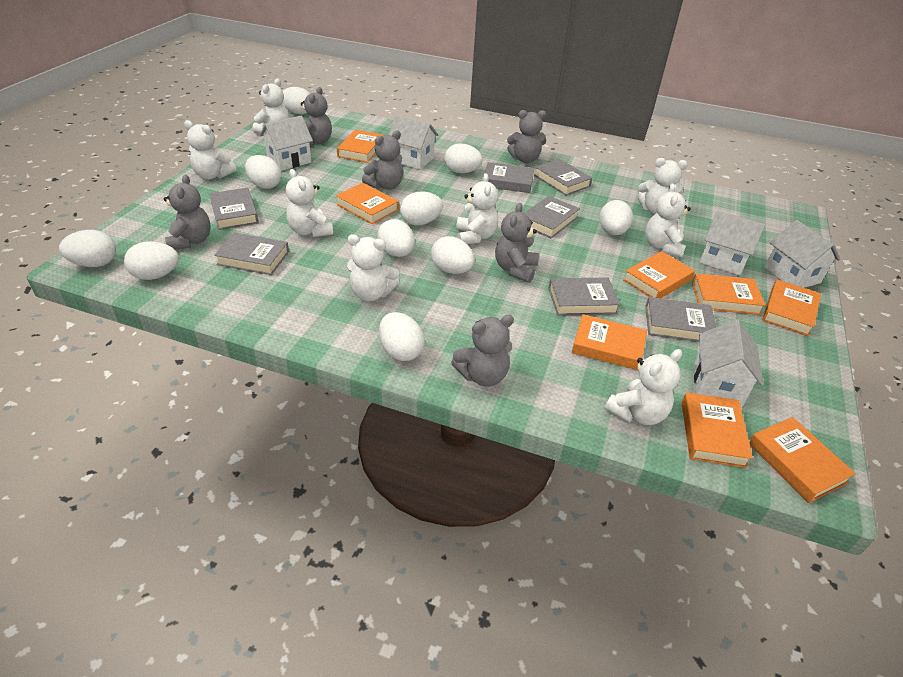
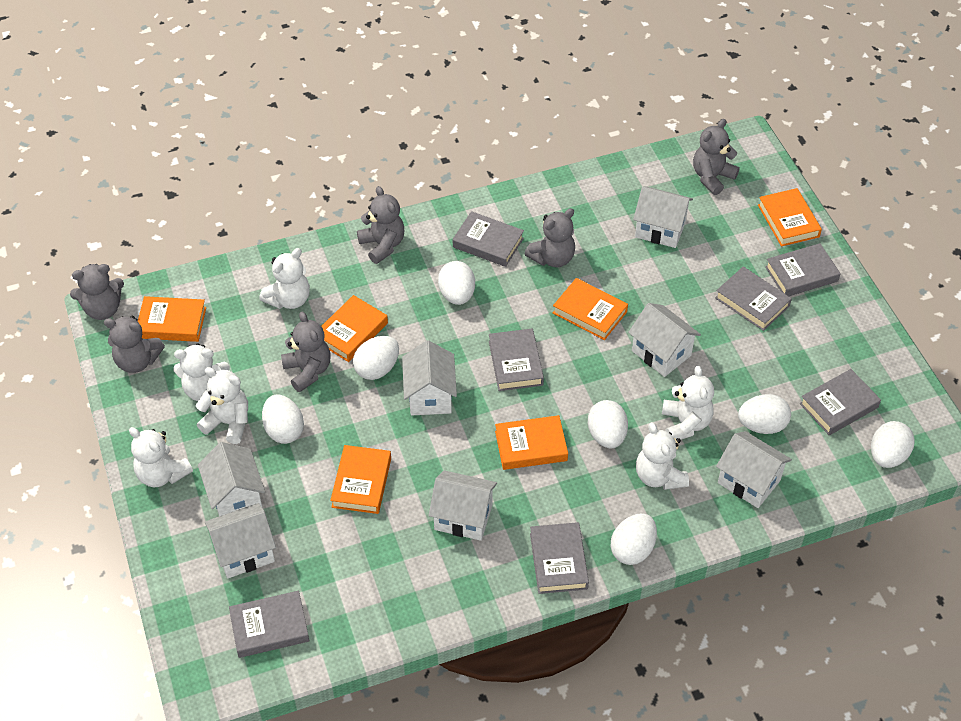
orange book: [336,183,399,224] [337,130,383,163] [572,314,647,370] [623,251,695,298] [682,392,753,468] [692,273,766,315] [749,417,856,503] [762,279,821,336] = 8 -> [138,296,206,342] [321,295,388,362] [330,445,391,514] [495,415,568,470] [553,278,628,340] [758,188,822,246] = 6
white egg: [59,230,116,267] [124,241,179,280] [245,155,281,189] [283,87,310,114] [377,219,415,257] [379,312,425,361] [400,192,443,226] [431,236,475,274] [444,143,483,173] [599,200,633,235] = 10 -> [262,394,304,444] [353,336,399,380] [438,261,475,305] [588,400,628,448] [611,513,657,565] [738,394,791,434] [871,421,915,468] = 7
white house: [260,116,313,171] [389,115,438,170] [694,319,764,407] [700,210,765,276] [765,220,840,288] = 5 -> [198,442,265,516] [205,503,276,579] [402,340,457,416] [429,470,497,541] [628,303,701,377] [633,187,693,248] [716,431,792,508] = 7
white teddy bear: [184,120,236,180] [253,79,289,134] [286,169,333,237] [347,234,399,301] [456,173,498,244] [605,349,682,425] [637,158,688,214] [646,183,691,258] = 8 -> [129,427,193,487] [173,343,230,401] [196,367,248,444] [259,248,310,309] [636,422,689,490] [662,366,714,440] = 6

